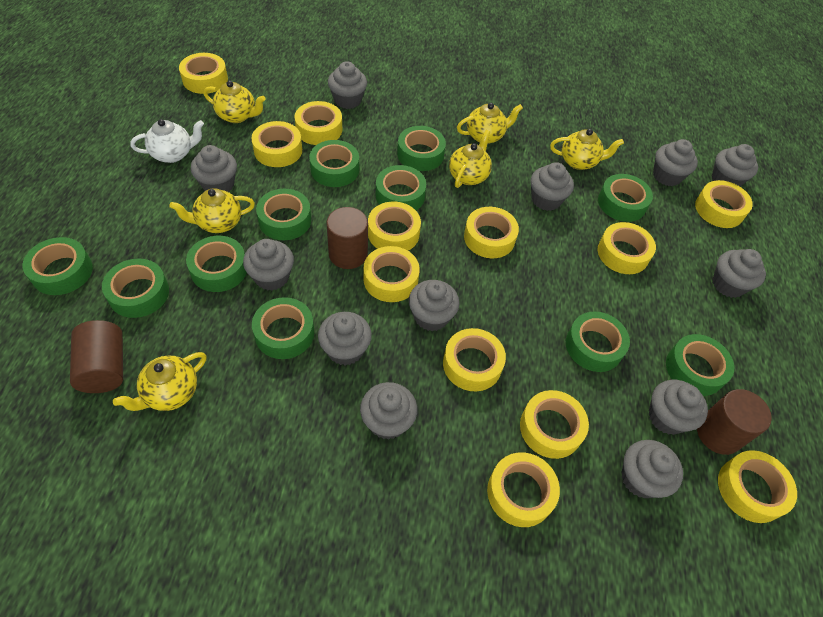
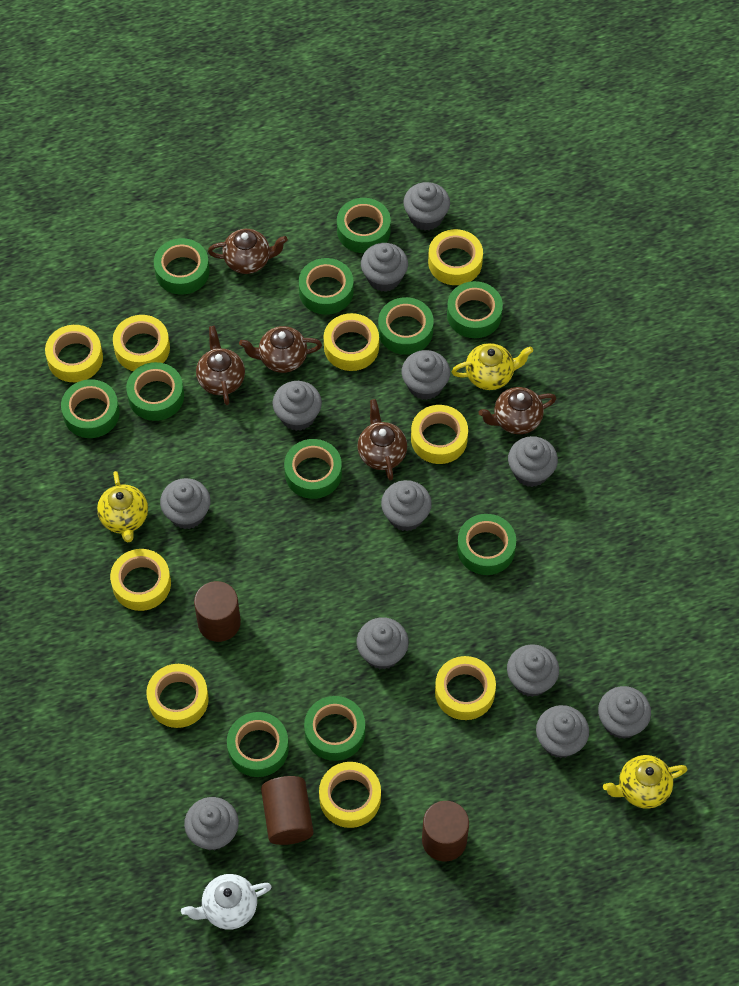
brown teapot: none = 0 -> [196,326,245,405] [208,229,288,274] [239,326,322,373] [357,399,407,481] [478,387,556,434] = 5
yellow tape: [179,53,228,94] [251,121,302,167] [295,101,342,145] [363,246,420,302] [368,202,421,251] [443,328,506,391] [464,207,519,258] [487,452,560,527] [520,390,589,459] [598,222,656,274] [695,180,753,228] [718,450,797,523] = 12 -> [45,325,103,382] [110,549,171,611] [113,315,170,371] [146,664,209,728] [319,762,381,828] [324,313,379,371] [411,405,468,464] [428,229,483,285] [435,656,496,720] = 9
yellow teapot: [113,352,207,411] [169,188,255,233] [203,81,266,123] [449,130,492,188] [457,103,523,144] [550,129,624,170] = 6 -> [97,471,148,543] [451,343,533,390] [603,755,688,809] = 3

